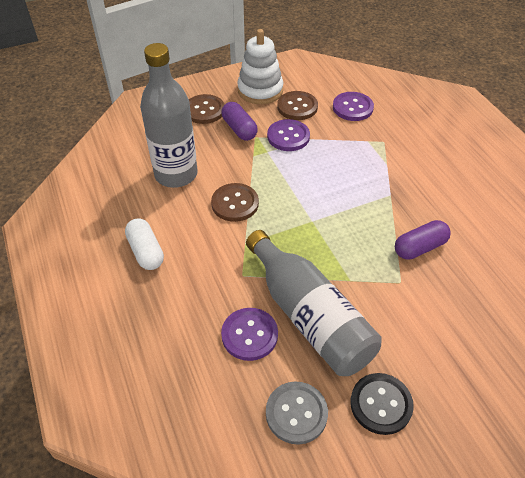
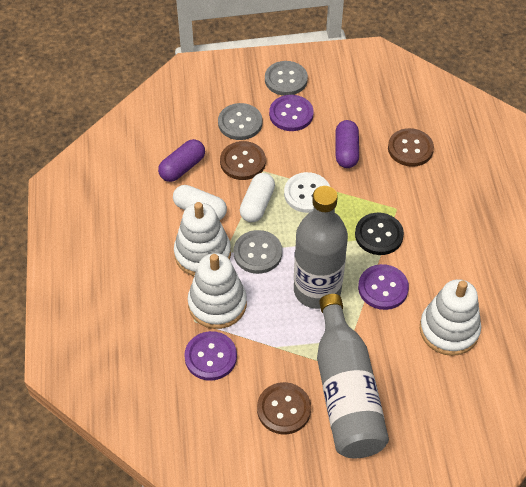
grey button: [266,382,328,445] = 1 -> [218,103,262,140] [234,230,282,274] [265,61,308,96] = 3
white button: none = 0 -> [284,172,330,213] = 1
white capsule: [125,219,164,270] = 1 -> [173,185,227,220] [240,173,275,222] = 2
white stacking toy: [237,29,283,104] = 1 -> [174,202,231,276] [188,253,247,329] [420,279,481,356] = 3

